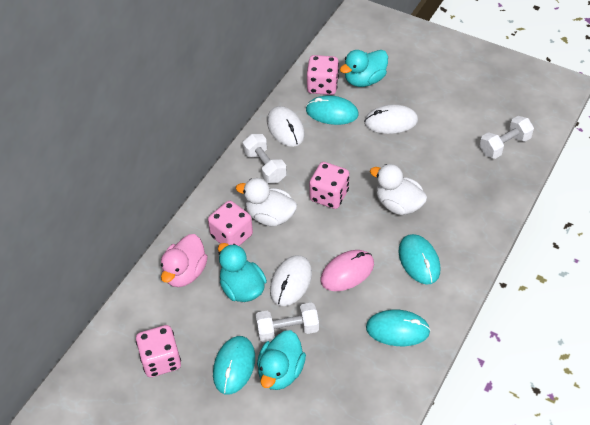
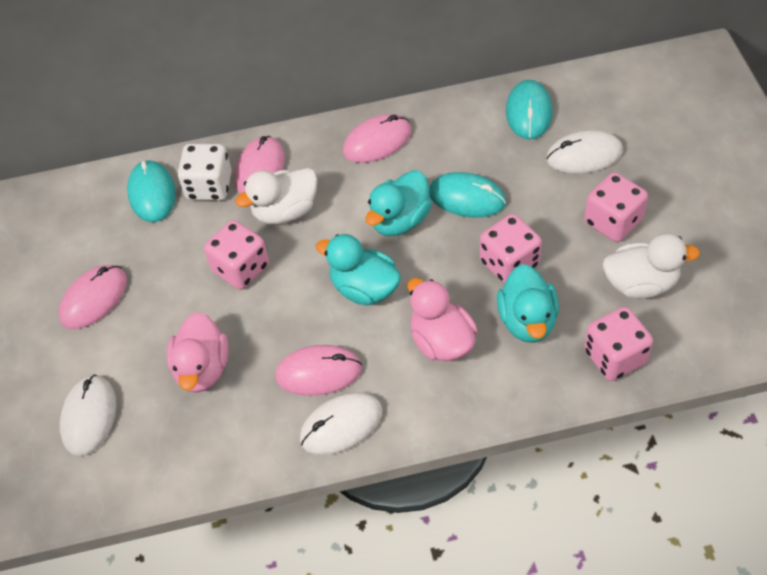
pink duck: [161,234,208,287] = 1 -> [167,312,229,393] [408,278,478,361] = 2
pink mouse: [320,250,374,291] = 1 -> [58,265,127,329] [234,136,285,194] [275,345,362,396] [343,114,411,163] = 4
turquoise mouse: [213,336,255,395] [306,95,359,125] [366,310,430,346] [398,234,440,285] = 4 -> [127,160,176,222] [429,172,506,218] [506,80,552,140] = 3
white dice: none = 0 -> [178,144,232,201] = 1
white dumbbell: [243,134,287,183] [255,303,319,342] [480,116,534,159] = 3 -> none = 0

